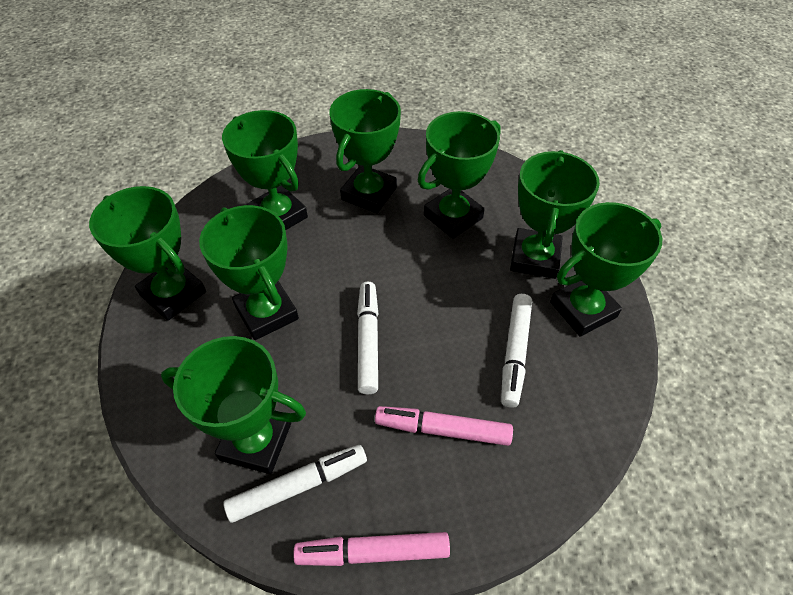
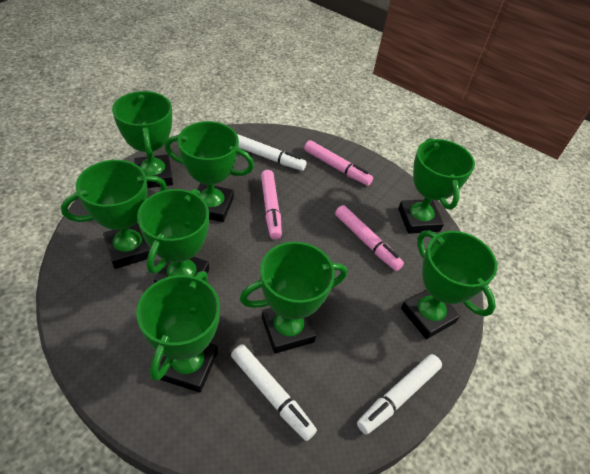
pink marker: [293,532,450,566] [375,406,513,446] = 2 -> [261,170,282,239] [304,140,373,186] [335,205,404,271] = 3

